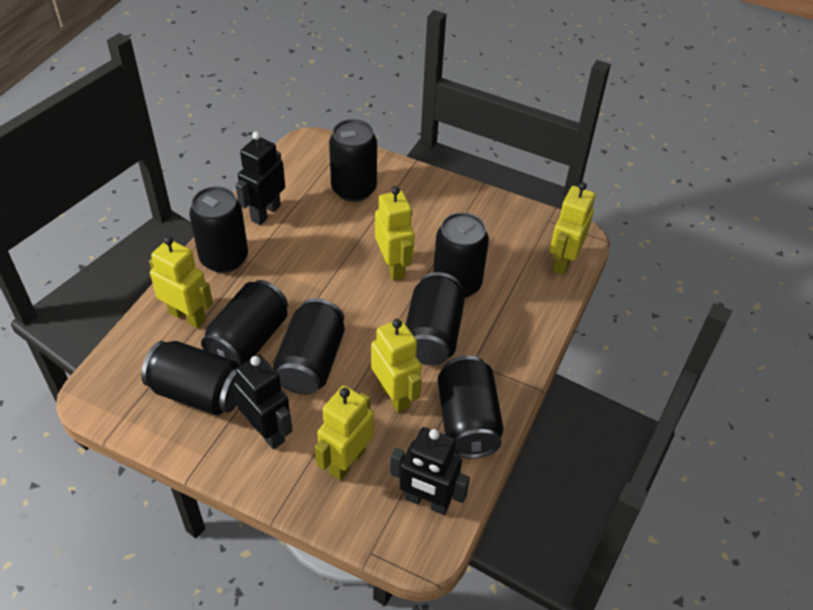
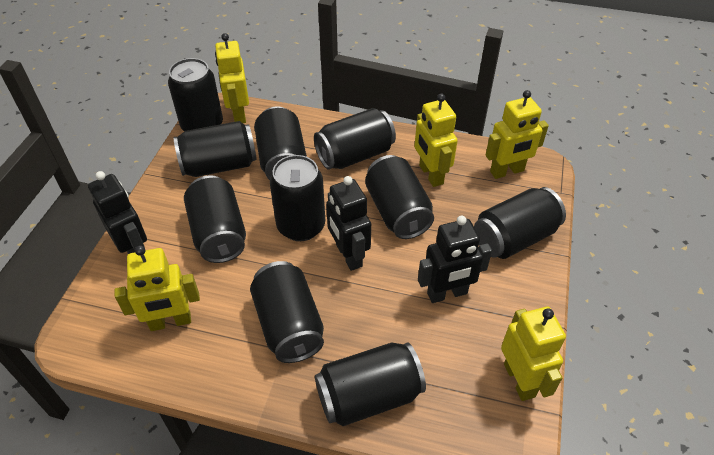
black can: [141,341,239,415] [189,186,248,273] [201,280,288,366] [273,298,345,395] [329,119,377,202] [406,272,465,365] [433,212,489,298] [438,355,504,459] = 8 -> [168,58,223,131] [174,121,257,177] [184,175,246,263] [250,261,324,363] [254,106,307,180] [270,155,325,241] [314,108,396,170] [315,342,426,426] [365,155,434,239] [474,187,566,259] = 10

